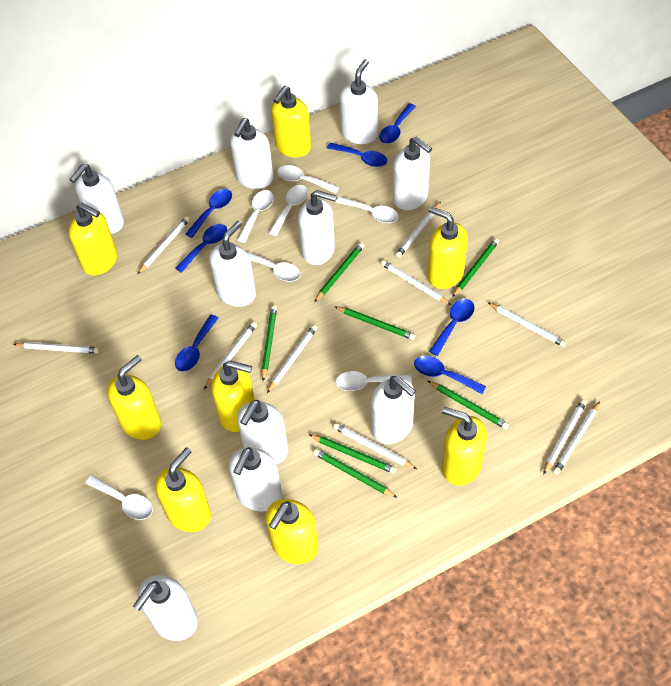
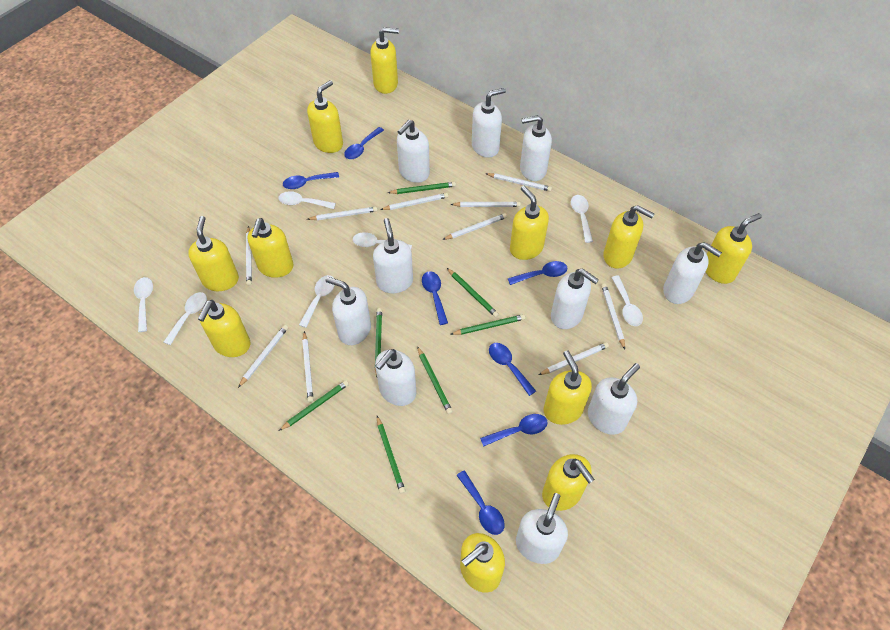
yellow soap dispenser: [68,203,117,276] [107,355,161,440] [155,447,211,532] [211,361,255,432] [266,499,318,564] [271,86,311,158] [428,206,468,289] [442,407,487,486] = 8 -> [188,216,239,291] [198,300,250,357] [248,218,294,278] [307,80,343,153] [370,27,399,94] [460,533,505,593] [510,186,549,260] [542,454,595,511] [544,351,592,425] [603,205,654,269] [706,213,762,284] = 11

